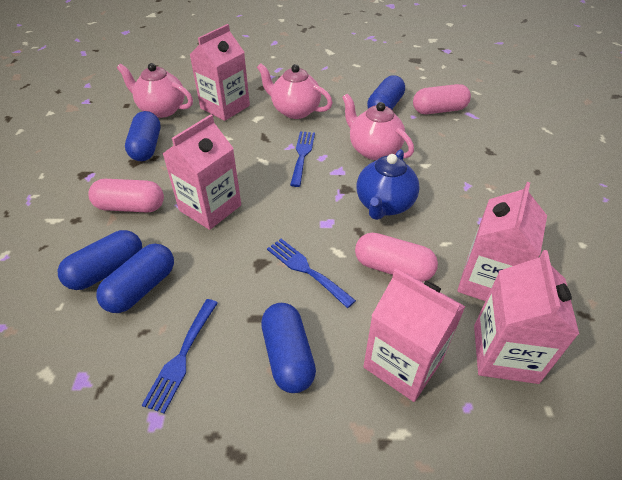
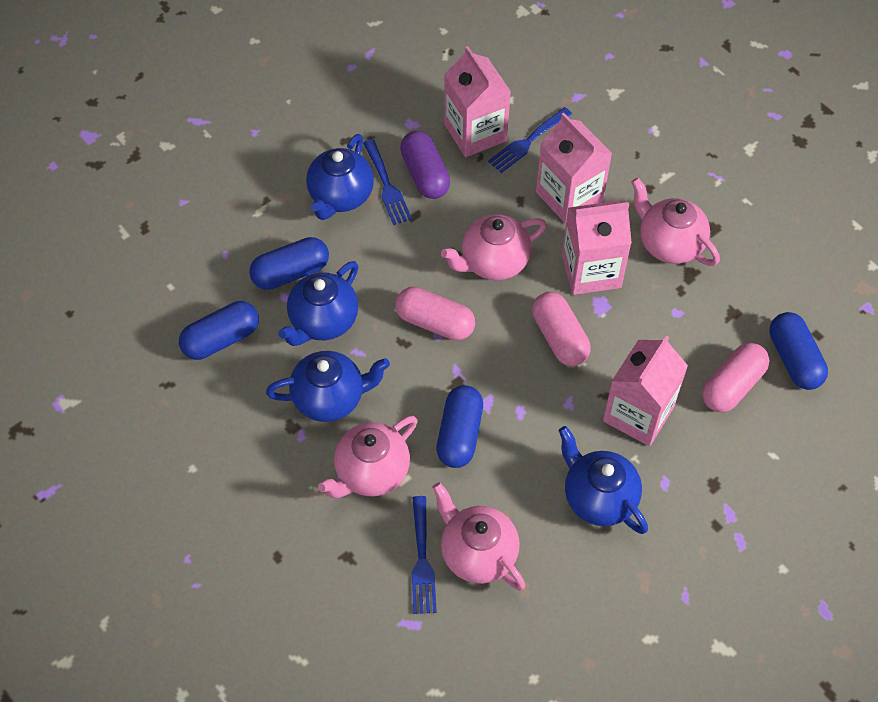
blue capsule: [58,230,142,290] [96,243,174,313] [125,111,161,161] [261,303,316,393] [367,75,405,109] = 5 -> [179,301,259,360] [249,237,329,290] [436,385,483,468] [769,312,828,390] = 4
blue teapot: [357,149,420,220] = 1 -> [266,351,390,422] [278,261,358,346] [306,134,374,220] [558,426,648,534] = 4
pink carton: [163,114,241,230] [190,24,250,121] [363,269,466,402] [457,182,547,301] [474,250,579,384] = 5 -> [444,46,511,157] [536,113,612,224] [562,200,632,295] [603,335,688,446] = 4
pink teapot: [117,63,193,118] [257,63,333,119] [342,94,414,160] = 3 -> [318,416,418,498] [432,482,525,591] [441,214,547,280] [631,178,720,266] = 4
purple capsule: none = 0 -> [400,131,450,199] = 1

